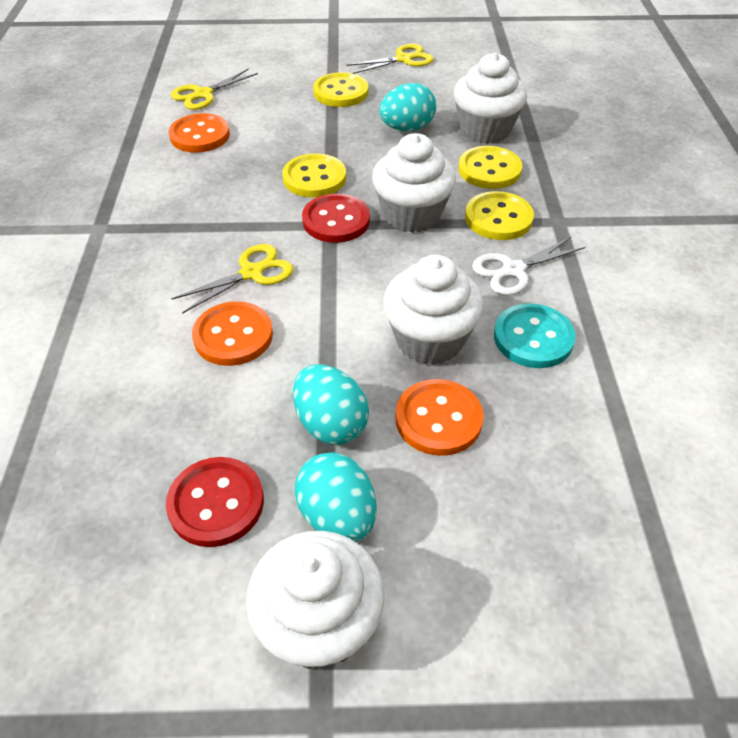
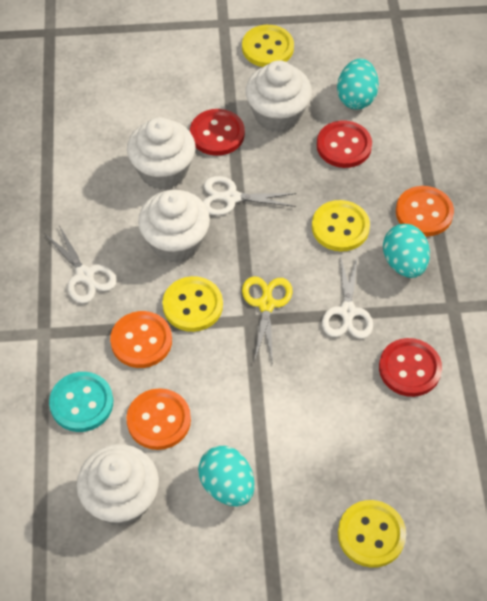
red button: [166,457,264,547] [302,193,370,243] = 2 -> [190,109,245,156] [317,120,372,168] [379,338,442,397] = 3
white scissors: [472,236,585,296] = 1 -> [44,225,117,304] [203,176,297,216] [322,255,373,339] = 3
yellow scissors: [171,69,258,110] [171,244,294,314] [347,44,434,74] = 3 -> [242,276,293,364] = 1

